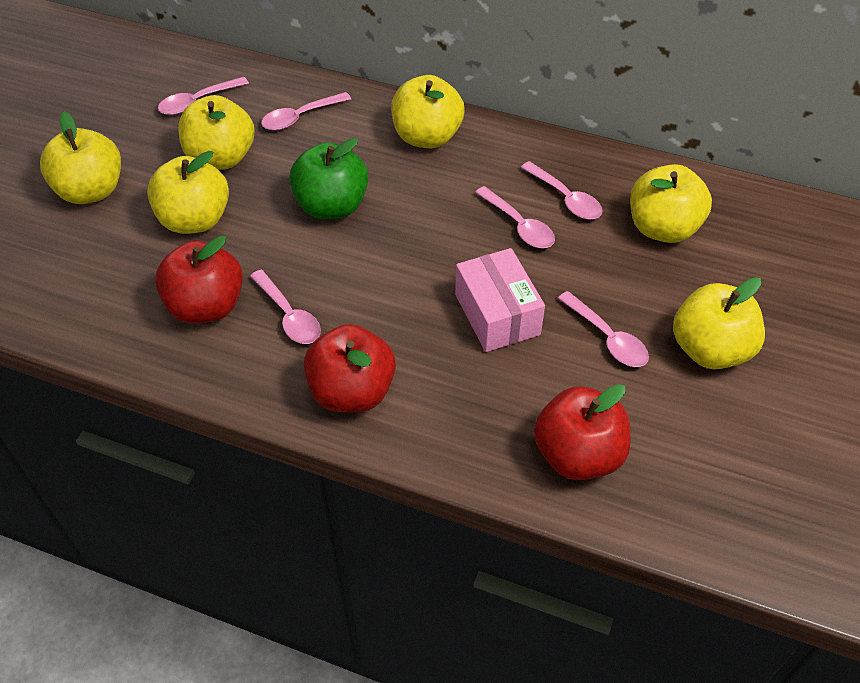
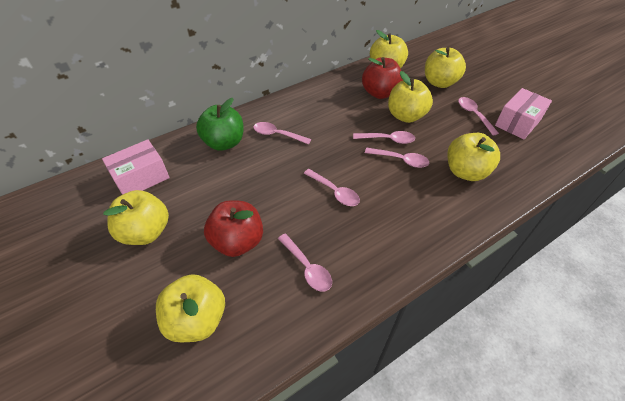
pink box: [455,248,545,352] = 1 -> [102,139,170,195] [495,88,552,139] = 2
red apple: [155,236,243,324] [304,324,396,412] [534,384,630,480] = 3 -> [204,200,263,257] [362,57,403,99] = 2

